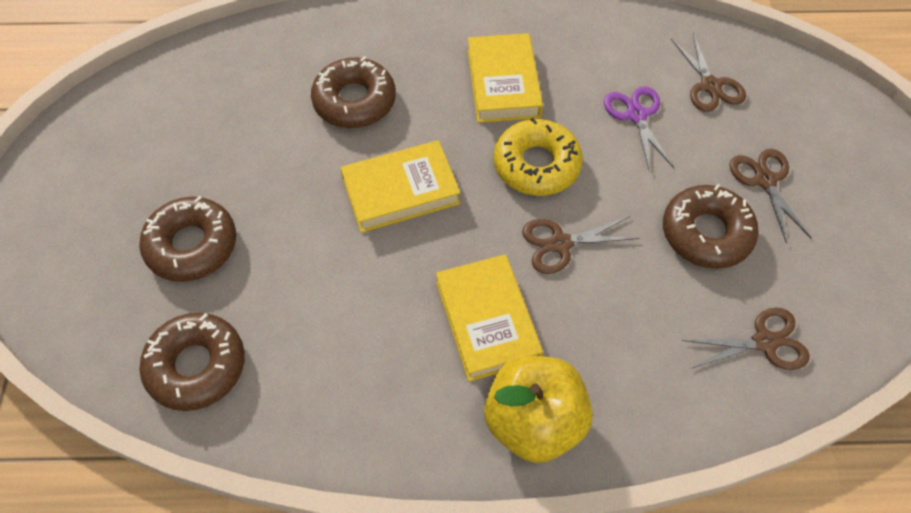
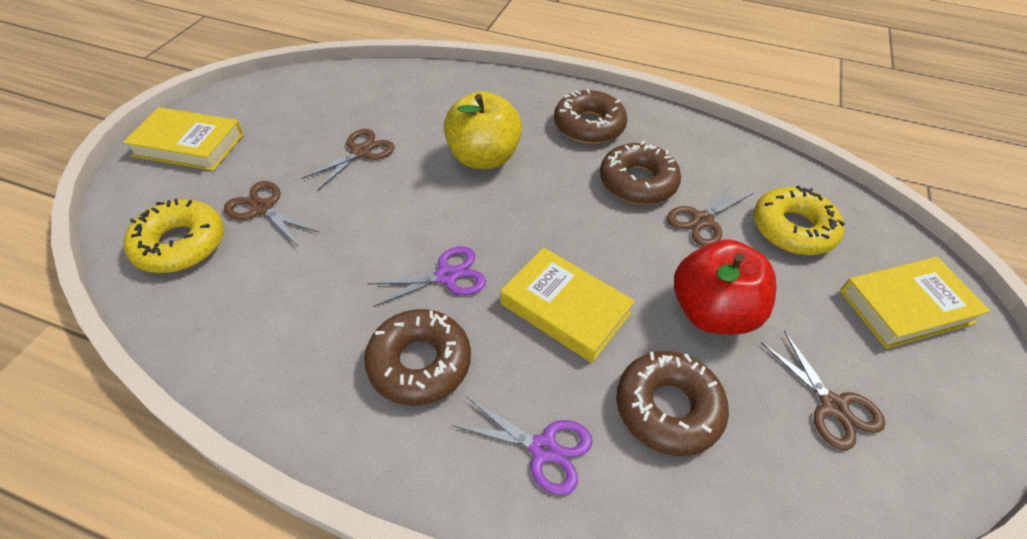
purple scissors: [604,86,674,173] = 1 -> [367,246,486,307] [452,397,592,495] = 2
red apple: none = 0 -> [674,239,776,335] = 1
yellow donut: [494,118,583,196] = 1 -> [124,199,224,273] [753,186,845,255] = 2

